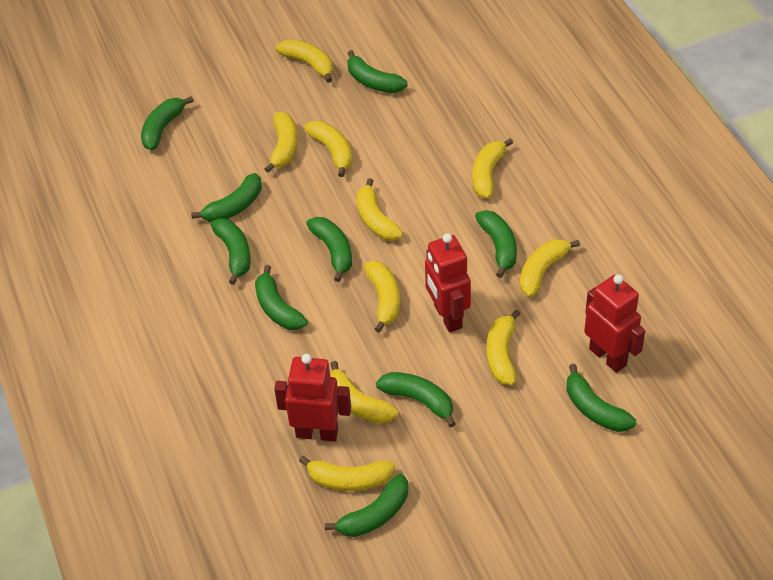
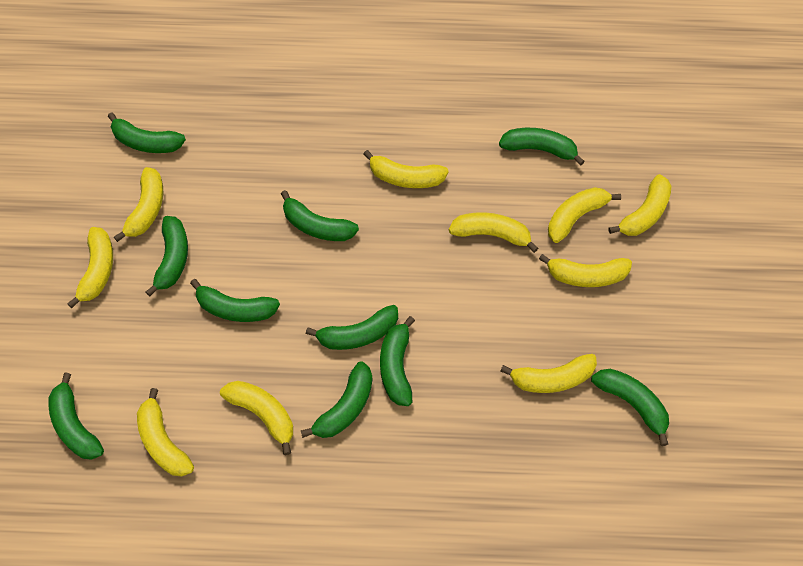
red robot: [274,354,351,442] [425,233,471,332] [584,274,645,373] = 3 -> none = 0

